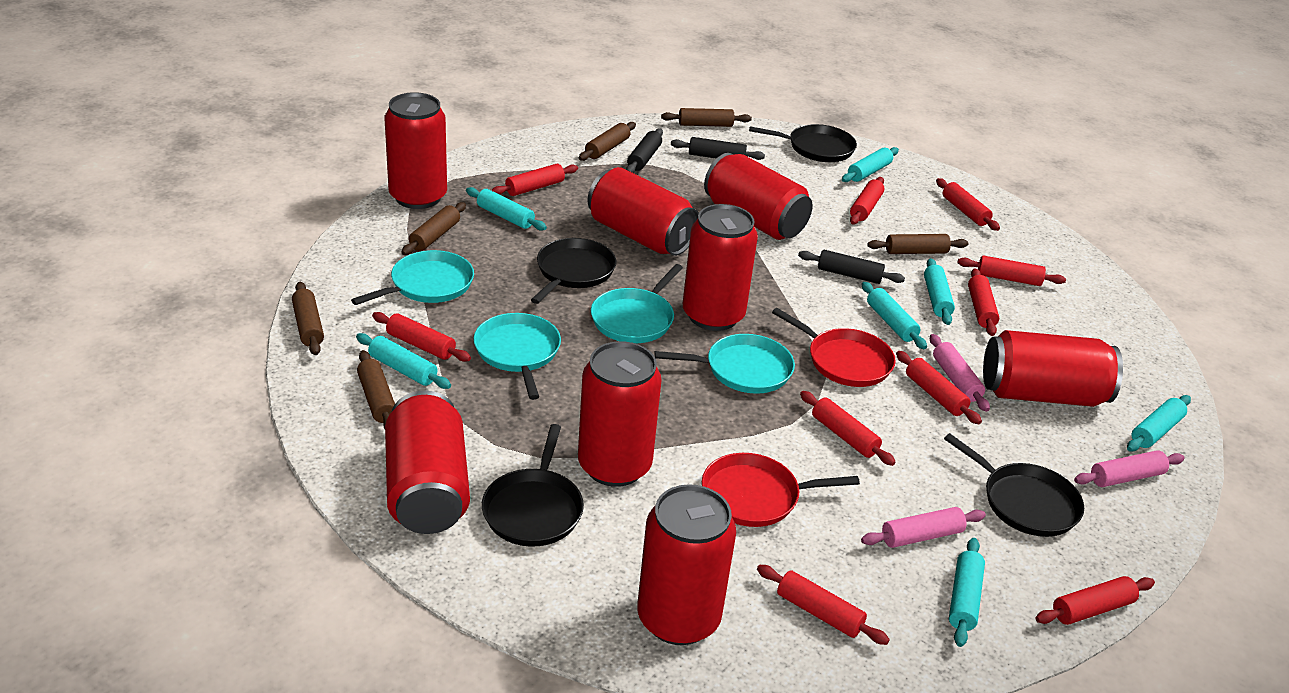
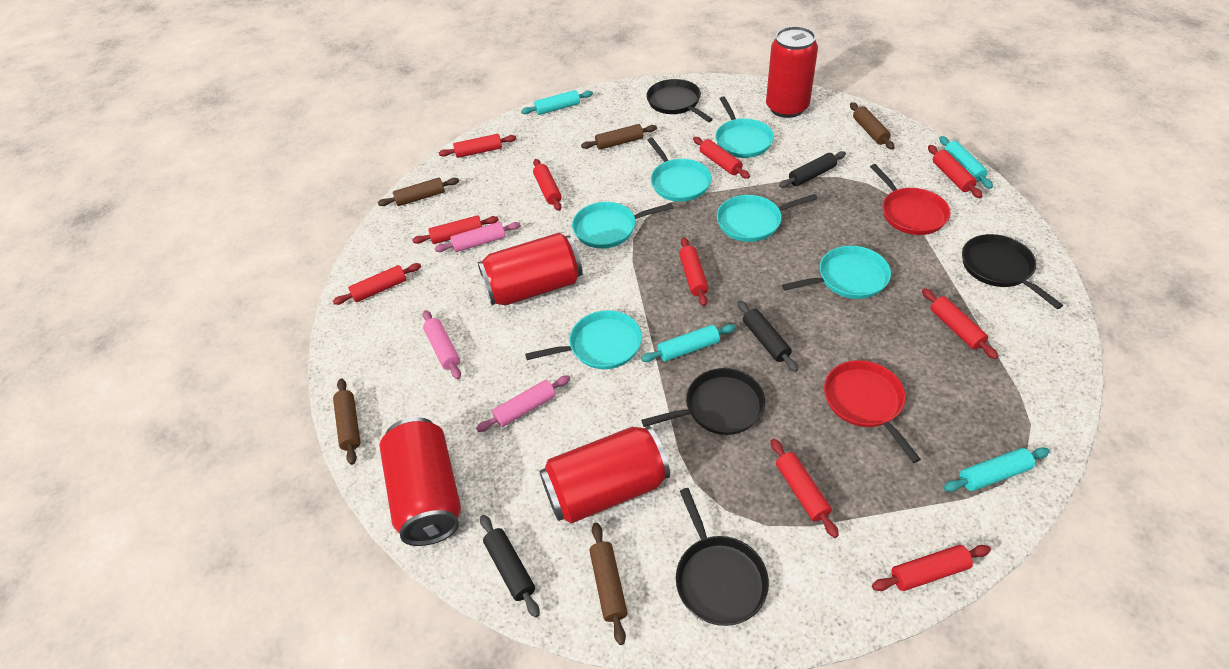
brown rolling pin: [292,282,324,355] [357,350,395,429] [402,202,466,255] [579,122,636,161] [661,108,752,127] [867,234,968,254] = 6 -> [333,379,360,465] [378,178,459,206] [581,124,657,150] [589,523,628,645] [850,102,895,150] = 5
red can: [385,92,447,209] [385,391,470,534] [578,341,662,487] [587,167,699,256] [637,484,736,645] [683,204,758,331] [704,153,813,240] [983,330,1123,407] = 8 -> [379,417,461,546] [478,233,583,305] [539,426,670,524] [766,26,818,118] = 4
turquoise pan: [351,250,474,305] [474,313,561,400] [591,264,683,343] [654,334,795,394] = 4 -> [525,310,642,369] [572,202,673,249] [647,138,712,202] [715,96,774,158] [717,194,818,242] [782,246,891,299] = 6
turquoise rolling pin: [356,333,451,389] [466,187,547,231] [842,147,899,182] [862,282,927,349] [924,258,955,325] [949,538,985,647] [1127,395,1191,451] = 7 -> [521,90,593,115] [641,324,736,362] [939,136,993,189] [944,447,1050,492] = 4

